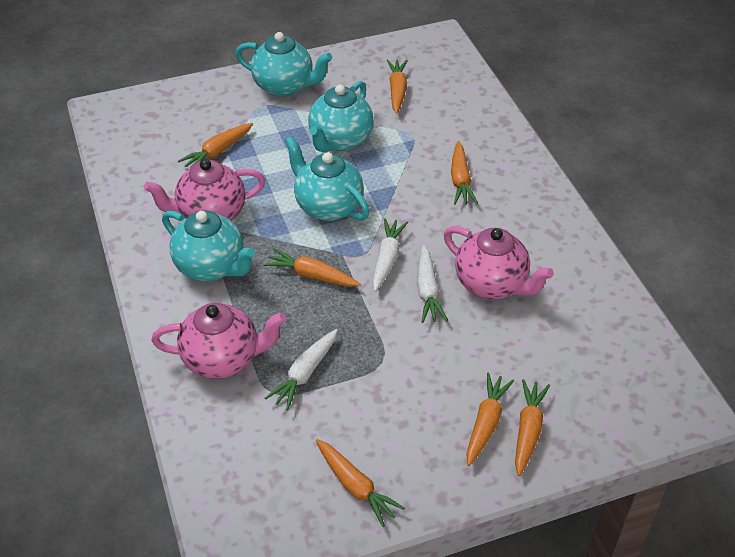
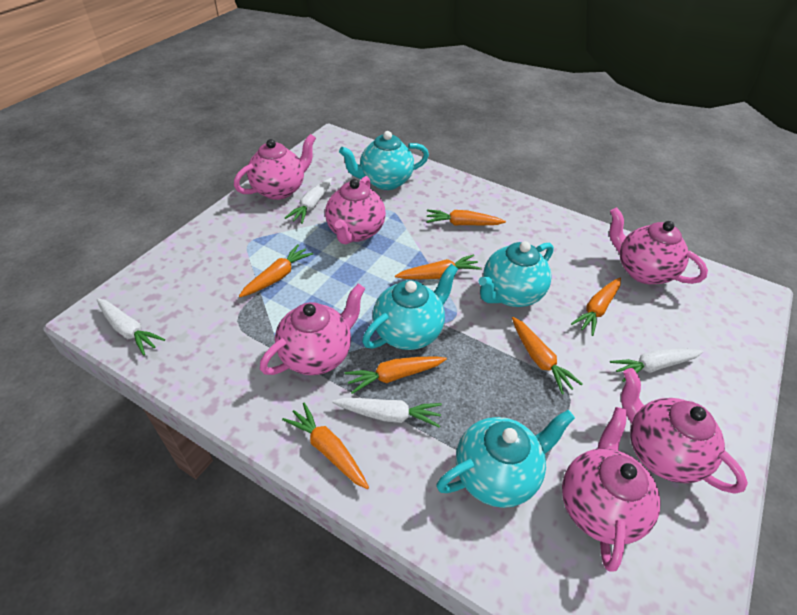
pink teapot: [144,159,266,221] [151,303,286,379] [444,226,554,299] = 3 -> [234,134,316,200] [260,284,365,375] [325,176,386,244] [562,407,661,572] [609,207,708,284] [621,368,748,494] = 6
white carrot: [265,329,338,410] [372,218,408,292] [417,245,448,323] = 3 -> [97,299,165,356] [285,178,332,224] [332,398,442,428] [610,349,703,382] = 4

